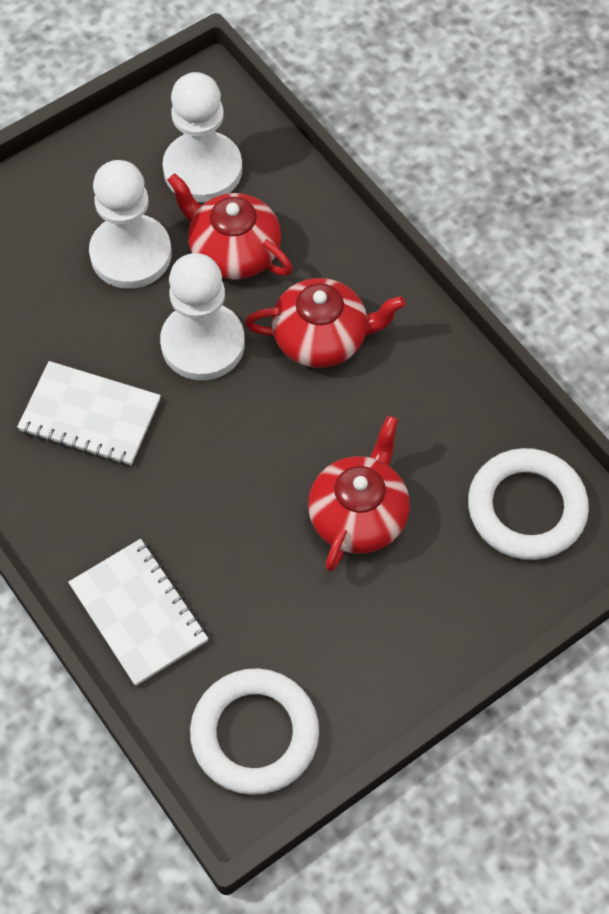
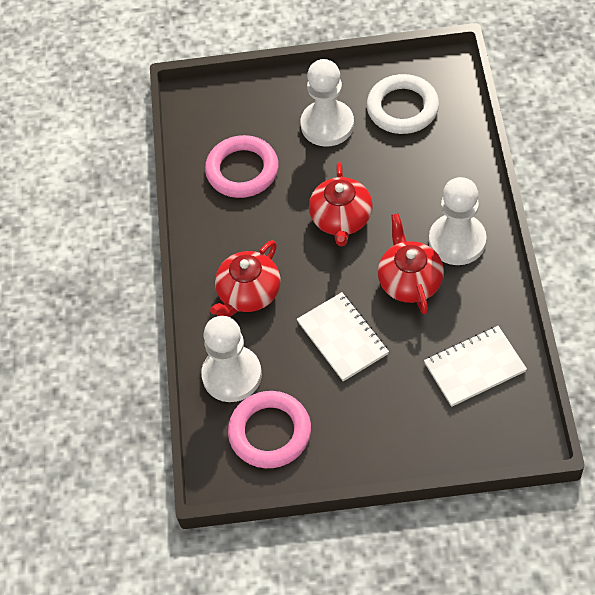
pink ring: none = 0 -> [205,135,279,198] [228,391,311,468] = 2
white ring: [190,668,319,795] [468,448,589,560] = 2 -> [367,74,439,134] = 1

